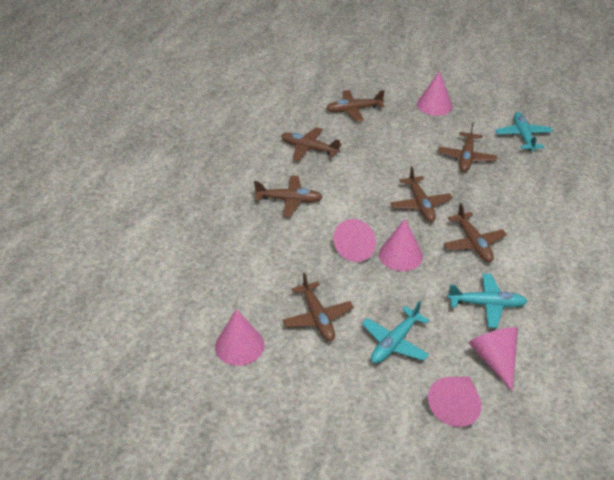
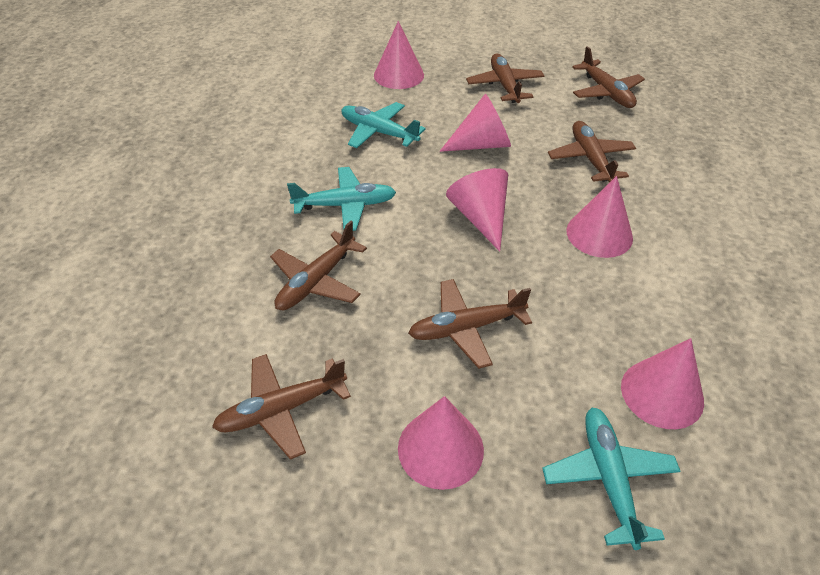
brown plane: [254,175,323,217] [281,127,342,161] [282,273,354,341] [326,90,385,122] [391,166,453,222] [438,122,497,172] [443,203,507,262] = 7 -> [212,354,351,460] [270,221,367,310] [408,279,532,369] [466,53,544,103] [548,121,636,182] [572,46,645,108] = 6

